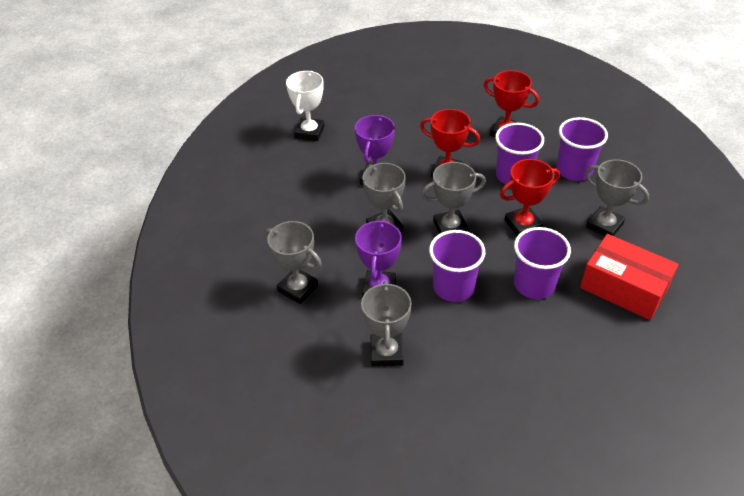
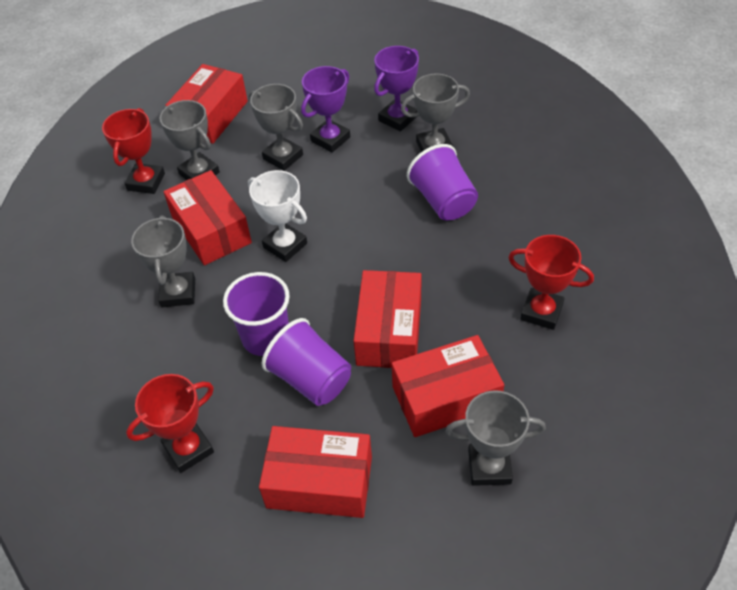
purple cup: [429,230,485,302] [495,123,544,184] [514,227,571,299] [556,117,608,181] = 4 -> [223,272,290,356] [262,318,351,406] [407,144,478,220] = 3
red box: [580,234,678,320] = 1 -> [163,170,252,265] [165,64,248,144] [259,426,372,518] [353,270,421,368] [392,335,504,437] = 5

